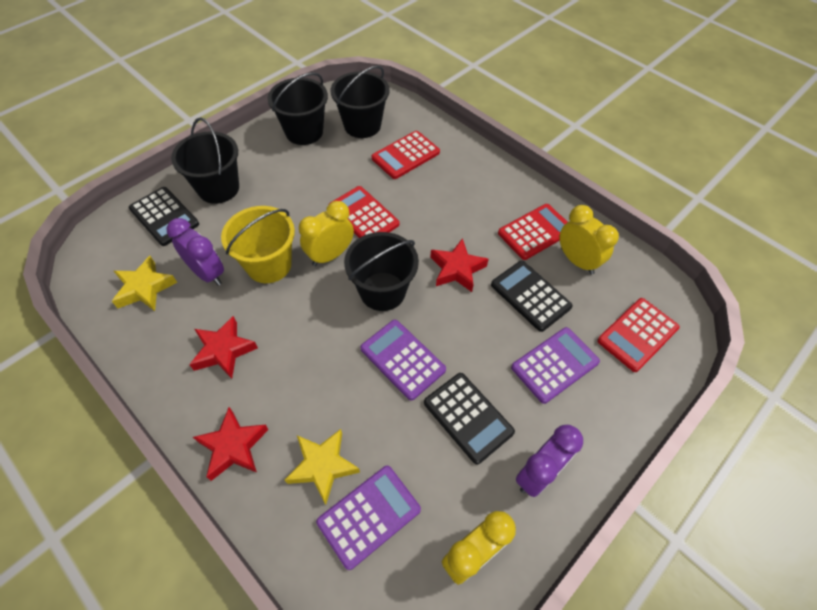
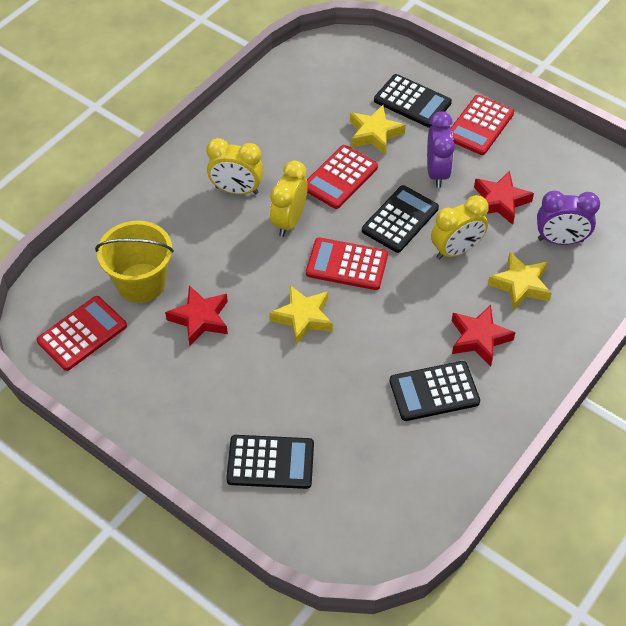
black bucket: [171,117,239,204] [267,72,328,145] [331,65,390,138] [344,232,419,311] = 4 -> none = 0
black calculator: [129,187,199,246] [424,373,515,464] [491,261,573,332] = 3 -> [226,435,314,489] [362,185,439,253] [374,74,452,128] [390,361,480,421] = 4
purple calculator: [316,466,421,570] [360,320,446,401] [511,327,600,404] = 3 -> none = 0
yellow star: [112,256,177,311] [285,429,360,505] = 2 -> [269,285,333,345] [350,105,406,155] [488,252,552,310] = 3

